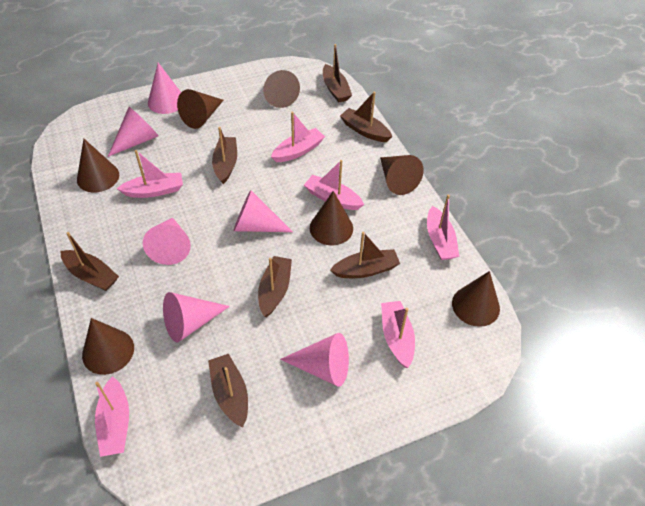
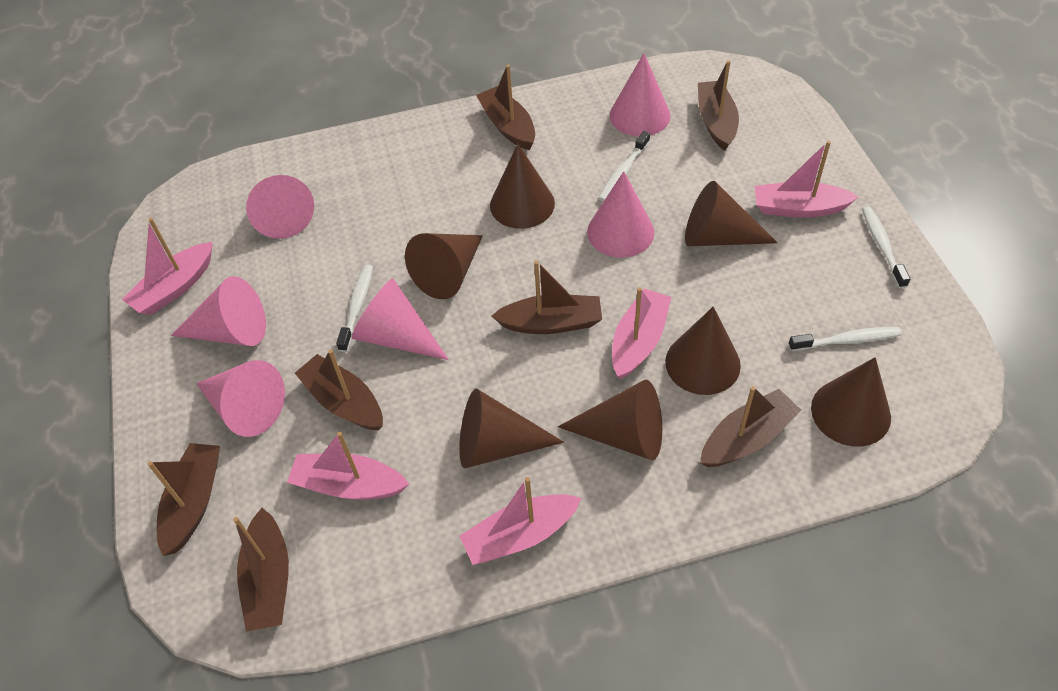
pink boat: [95,376,129,457] [117,150,183,198] [271,112,325,162] [304,160,364,210] [381,301,415,368] [427,195,460,260] = 6 -> [122,218,213,315] [287,432,409,500] [460,477,581,565] [612,287,671,379] [755,141,859,218] = 5
white toothbrush: none = 0 -> [336,264,373,352] [598,131,650,202] [789,327,902,351] [862,206,911,289] = 4

